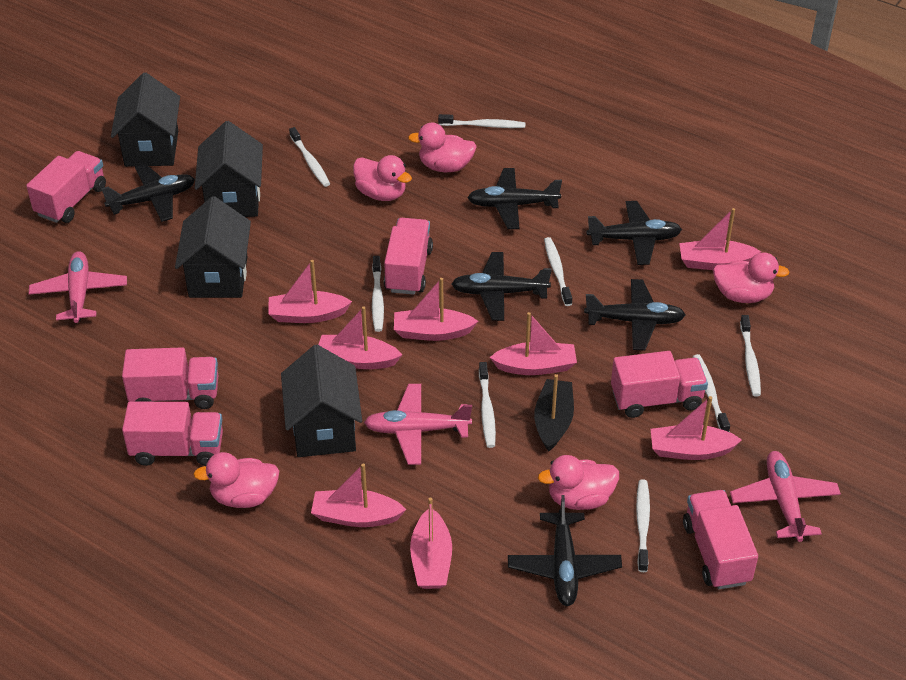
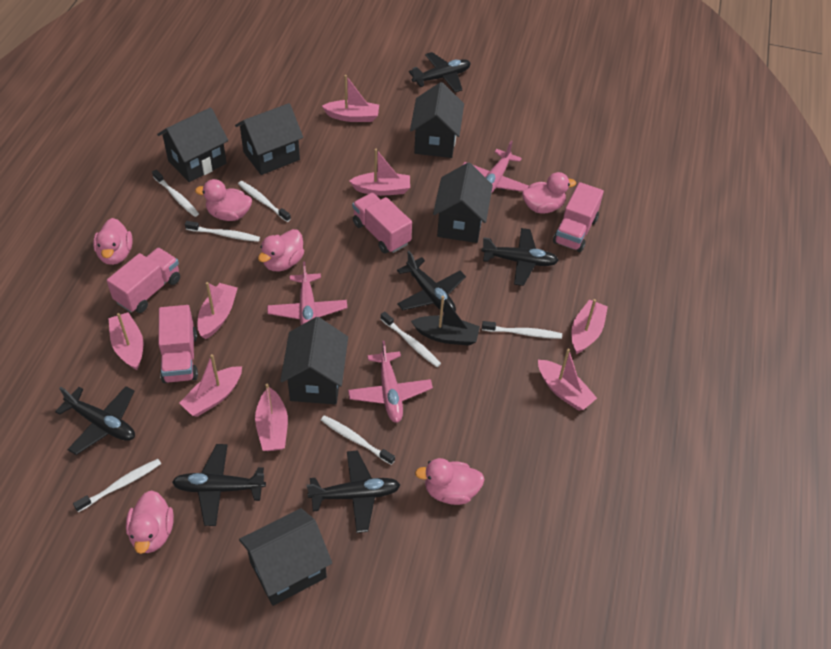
black house: [111,72,180,167] [175,196,251,298] [195,121,263,217] [281,345,362,457] = 4 -> [157,107,228,182] [235,103,303,175] [239,508,332,606] [280,317,348,405] [410,82,464,158] [433,163,493,243] = 6
pink duck: [193,452,279,508] [353,155,412,201] [408,123,477,172] [538,455,619,510] [713,252,790,303] = 5 -> [93,218,133,265] [126,490,174,554] [195,179,252,221] [258,229,304,271] [415,458,484,505] [522,172,576,214] = 6
pink truck: [26,151,106,223] [122,347,218,409] [122,401,223,466] [384,218,433,295] [611,351,708,418] [683,490,758,589] = 6 -> [107,248,180,313] [158,305,198,383] [352,193,412,254] [553,182,604,252] = 4
white toothbrush: [289,127,330,187] [372,256,384,332] [438,114,525,128] [479,362,496,448] [544,237,572,306] [636,479,650,572] [693,354,730,432] [740,315,761,397] = 8 -> [73,459,161,512] [152,170,199,217] [185,221,260,242] [238,181,291,222] [321,415,395,465] [381,311,441,367] [482,321,562,339] = 7

